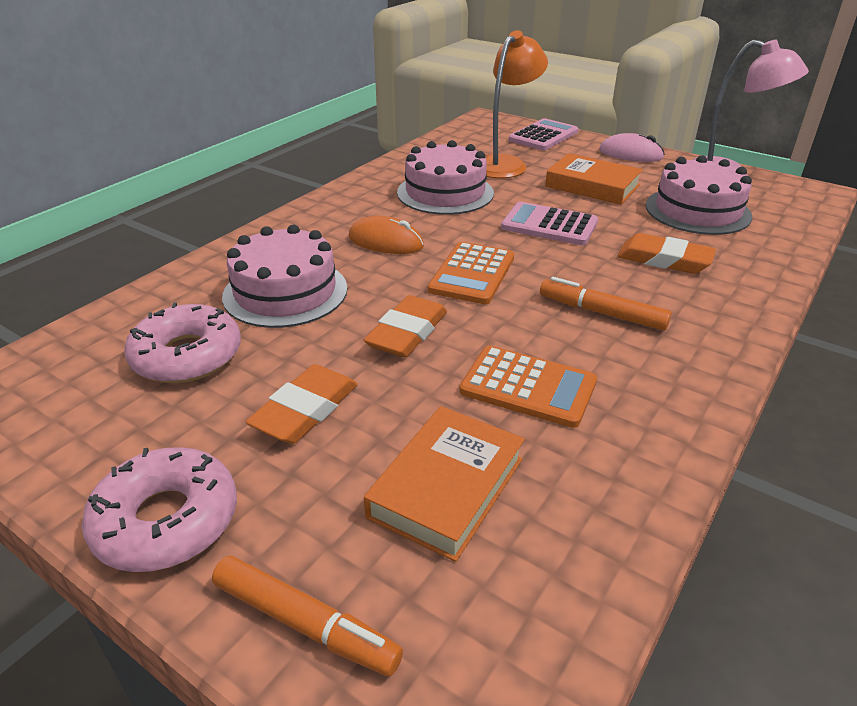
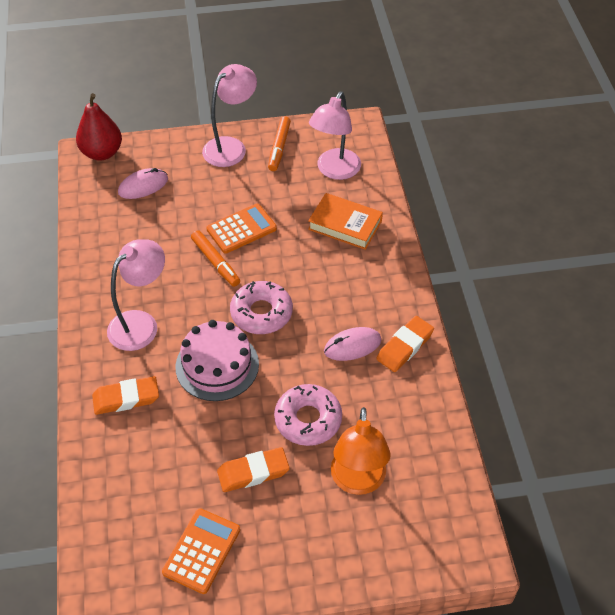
orange book: [364,406,525,562] [545,153,643,205] = 2 -> [308,193,383,250] = 1
orange mouse: [349,216,424,254] = 1 -> none = 0
pink cake: [222,225,347,328] [397,140,494,215] [646,155,752,235] = 3 -> [175,320,259,401] = 1
pink calculator: [501,202,598,245] [509,118,578,150] = 2 -> none = 0
pink lamp: [692,39,809,168] = 1 -> [107,239,165,351] [202,64,257,167] [309,92,361,180] = 3
pink mouse: [599,133,665,162] = 1 -> [118,168,168,199] [324,327,381,361] = 2
red pear: none = 0 -> [76,93,122,161] = 1

